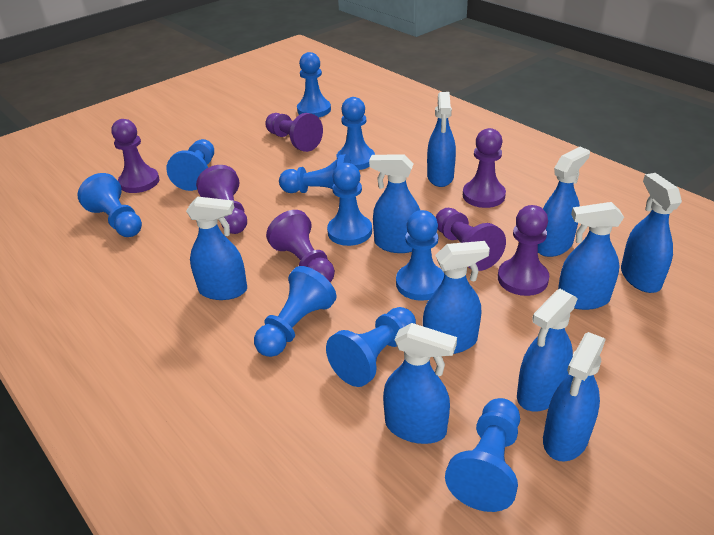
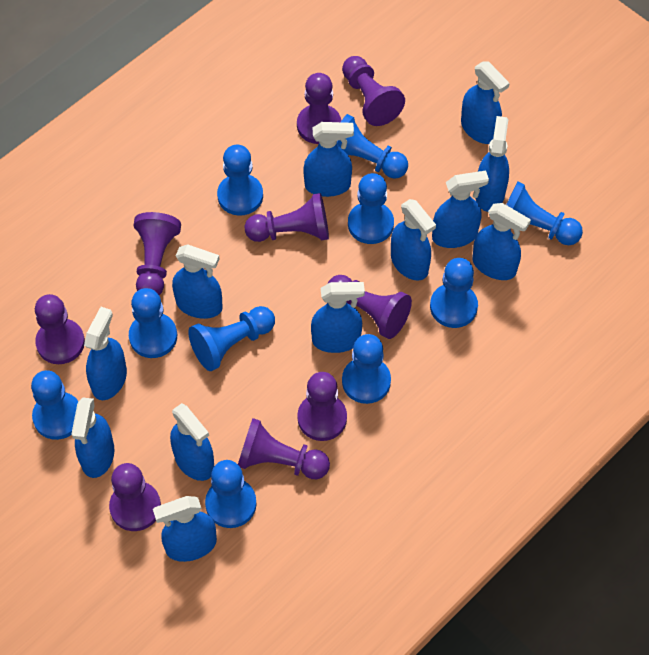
blue spray bottle: [186,196,247,300] [369,154,420,253] [383,323,457,444] [423,241,490,354] [427,92,456,187] [517,289,578,411] [538,147,590,257] [543,332,606,461] [558,202,624,310] [621,173,682,293] = 10 -> [71,398,114,478] [84,307,127,400] [153,496,217,562] [170,403,214,481] [172,244,223,319] [303,122,354,197] [311,282,365,353] [391,199,436,281] [432,170,489,248] [461,62,510,144] [472,203,531,280] [475,116,509,212] = 12
purple pawn: [111,119,159,193] [196,165,247,234] [265,113,323,152] [266,210,335,282] [436,208,506,271] [463,128,506,208] [498,205,549,296] = 7 -> [35,294,85,364] [109,463,161,531] [134,212,181,295] [238,418,330,479] [245,193,329,242] [297,73,341,144] [297,372,347,441] [328,275,412,339] [342,56,405,126] = 9

